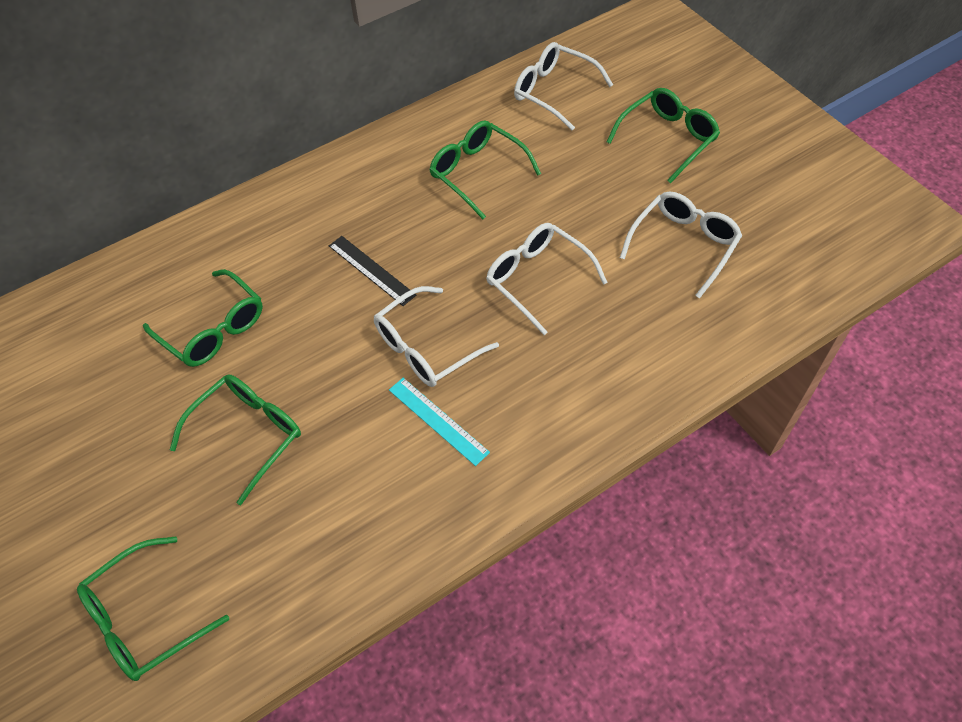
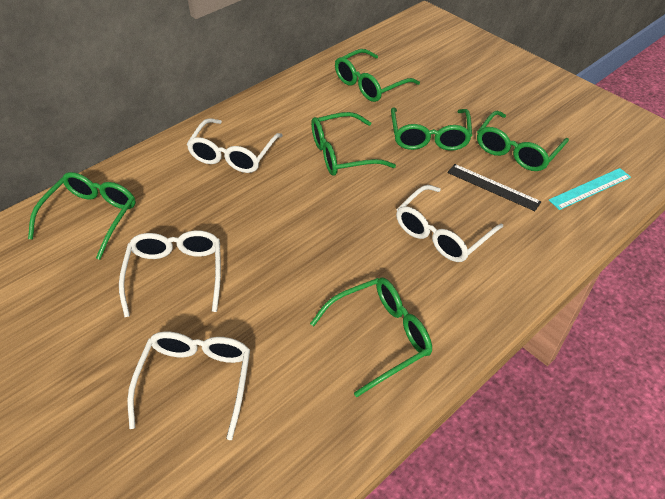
green glasses: [77,537,229,681] [143,269,263,367] [170,374,301,505] [429,120,541,219] [607,88,720,183] = 5 -> [28,172,136,260] [310,277,432,397] [311,112,396,176] [335,49,420,102] [391,107,472,151] [477,111,569,171] = 6

